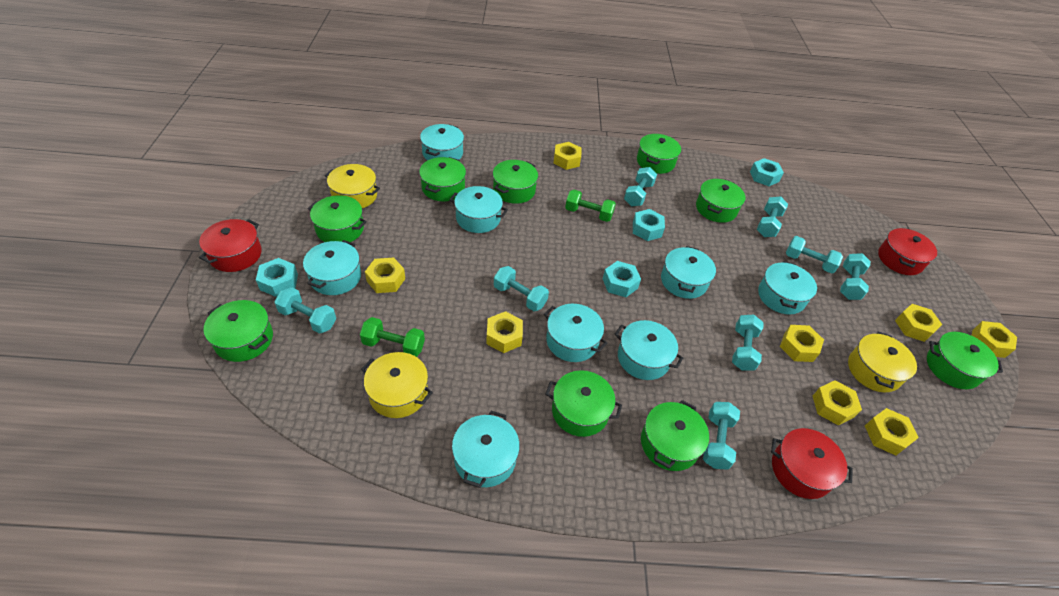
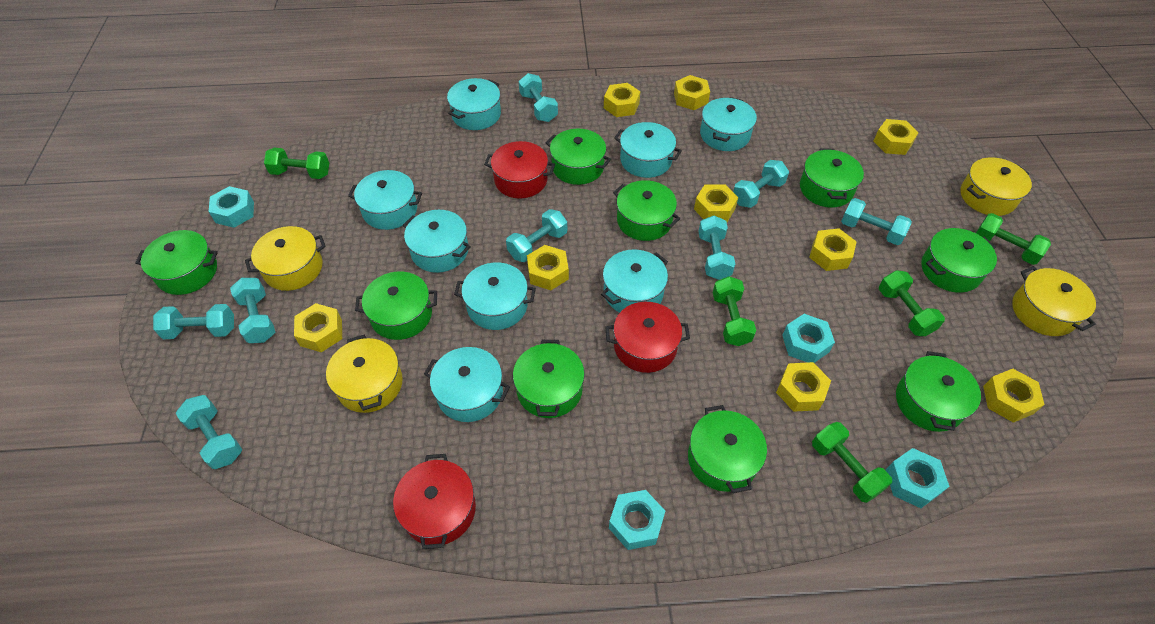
green dumbbell: [360,317,425,357] [565,190,616,222] = 2 -> [264,147,329,179] [712,276,756,346] [812,422,892,503] [879,270,945,336] [976,213,1051,265] = 5
yellow nut: [365,258,405,293] [486,311,523,353] [553,142,582,170] [780,325,824,362] [813,381,862,426] [865,408,919,455] [895,304,942,342] [971,321,1017,358] = 8 -> [294,303,342,352] [527,245,569,290] [604,83,640,117] [674,75,710,110] [694,184,738,222] [776,362,831,412] [809,228,857,271] [874,119,919,155] [983,369,1045,423] = 9
yellow pot: [325,164,380,208] [361,352,433,418] [848,332,917,393] = 3 -> [245,226,326,291] [326,335,403,413] [960,158,1032,216] [1012,266,1096,336] = 4

